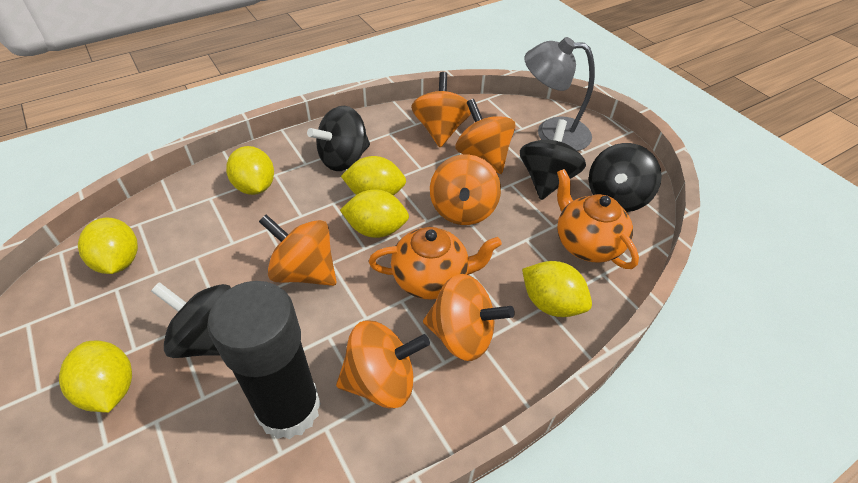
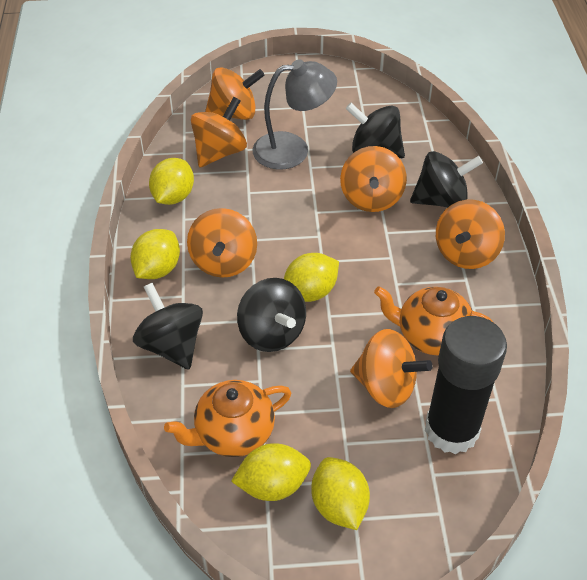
yellow lemon: [59,341,132,412] [78,218,138,274] [226,146,274,195] [340,189,409,238] [341,156,406,196] [522,261,592,317] = 6 -> [130,229,180,279] [149,158,194,205] [231,443,311,501] [284,253,339,302] [311,457,370,530] = 5

